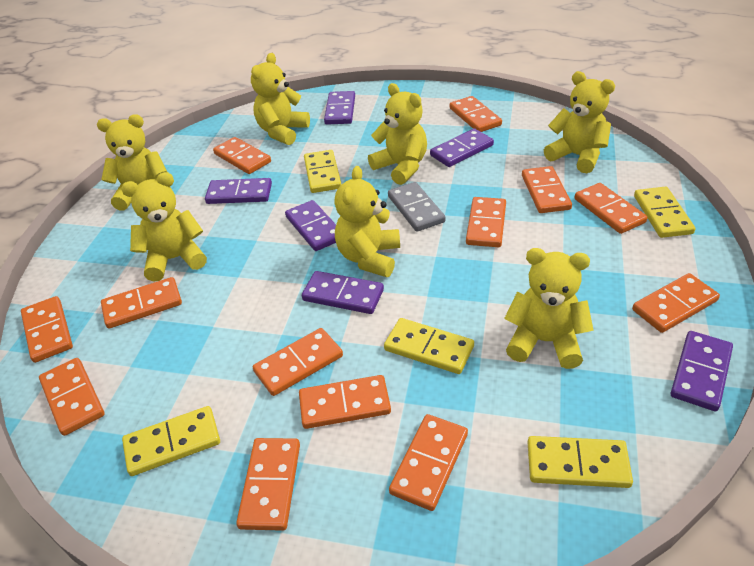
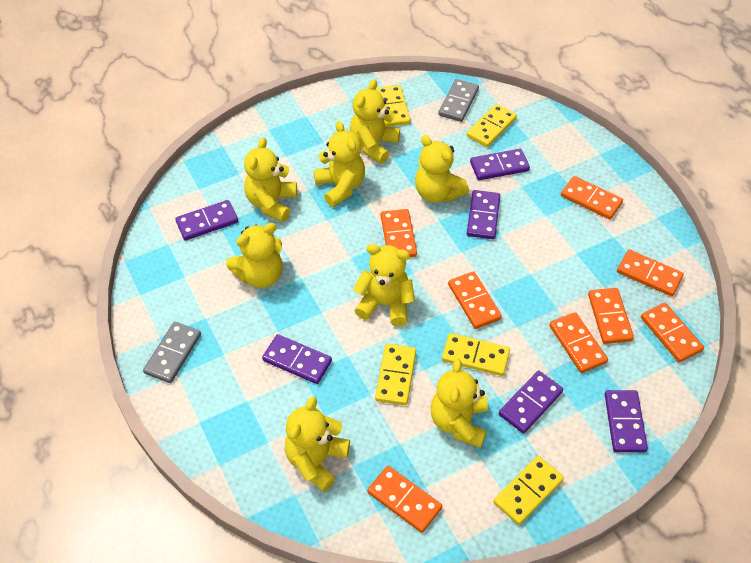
grey domino: [388,182,446,232] = 1 -> [143,322,201,383] [438,79,479,122] = 2
orange domino: [21,296,73,363] [39,358,105,436] [101,277,182,329] [213,137,271,174] [236,438,300,531] [253,328,343,396] [299,375,391,429] [389,414,468,511] [450,96,502,132] [466,197,506,247] [522,166,572,213] [574,183,647,234] [632,273,720,333] = 13 -> [367,466,442,533] [381,209,417,257] [448,271,502,329] [549,312,608,373] [561,176,623,219] [588,288,634,344] [617,249,684,296] [641,303,704,363] = 8
yellow teddy bear: [97,114,167,211] [121,172,207,282] [251,53,310,145] [334,166,400,277] [368,83,427,185] [504,248,594,369] [544,71,615,173] = 7 -> [226,223,283,288] [244,137,297,222] [285,396,350,492] [314,121,365,207] [350,79,400,164] [353,244,415,326] [415,135,469,203] [431,359,488,448] = 8

